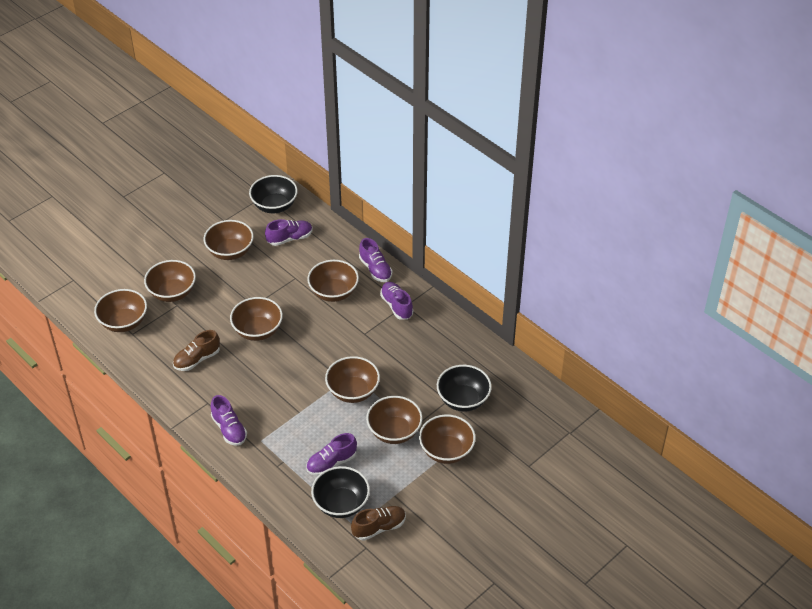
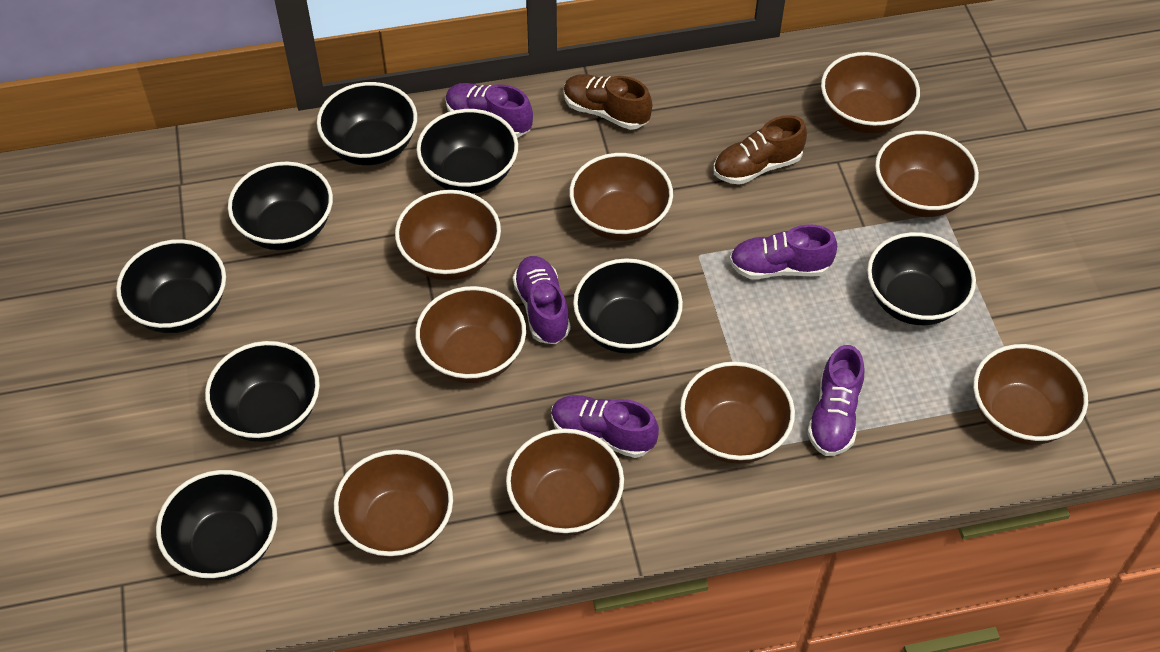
black bowl: [249,175,298,213] [311,466,370,518] [437,365,492,412] = 3 -> [116,239,226,333] [156,470,277,580] [205,341,320,442] [228,162,333,250] [317,82,417,166] [417,109,518,194] [573,258,683,354] [867,232,976,325] = 8
brown bowl: [94,289,147,332] [144,260,196,302] [204,220,254,260] [230,297,283,341] [307,260,359,302] [325,356,380,403] [366,396,422,444] [419,414,476,464] = 8 -> [334,450,453,559] [395,190,501,280] [415,286,526,383] [506,429,624,536] [569,153,673,241] [680,361,795,464] [821,52,920,134] [875,131,979,217] [973,344,1088,445] = 9

